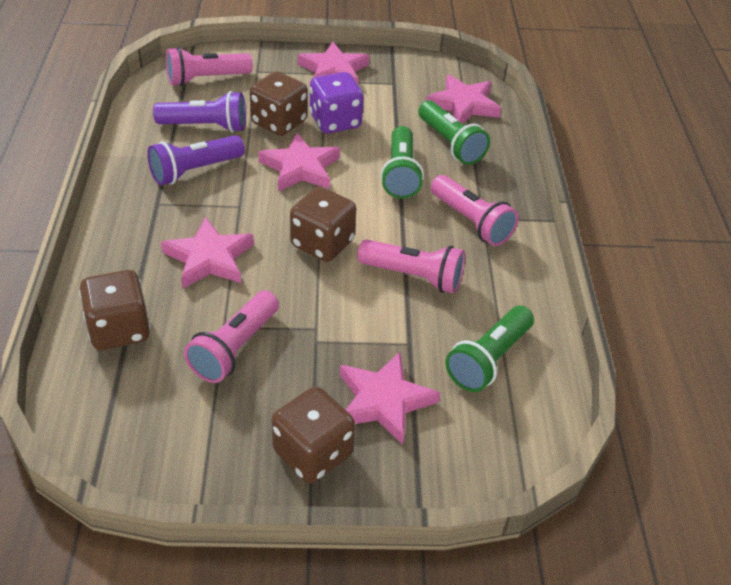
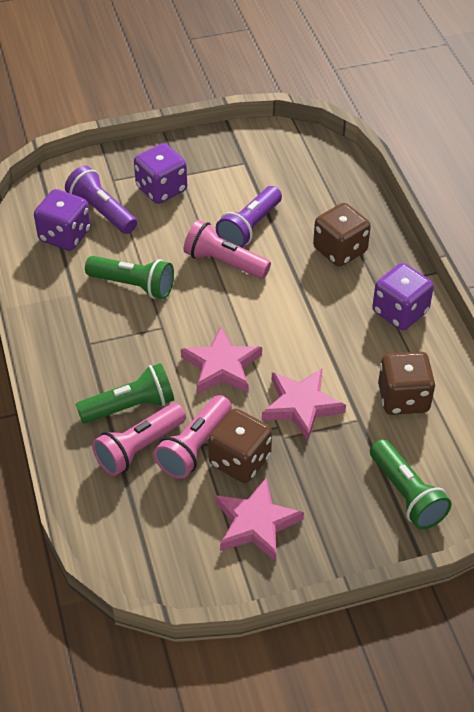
brown dice: [79,270,150,350] [249,71,307,136] [272,386,355,483] [290,186,356,262] = 4 -> [208,409,272,483] [313,203,371,267] [378,351,436,415] = 3
pink flashlight: [166,47,253,86] [184,291,279,383] [358,239,465,294] [431,175,519,246] = 4 -> [92,403,186,476] [154,395,232,479] [184,220,271,279] = 3
pink star: [161,217,254,289] [258,133,340,192] [298,42,369,84] [340,352,440,445] [426,75,501,124] = 5 -> [181,326,262,394] [216,478,304,562] [262,369,346,441] = 3
purple dice: [309,72,364,134] = 1 -> [34,189,91,251] [134,143,187,204] [372,263,434,330] = 3

